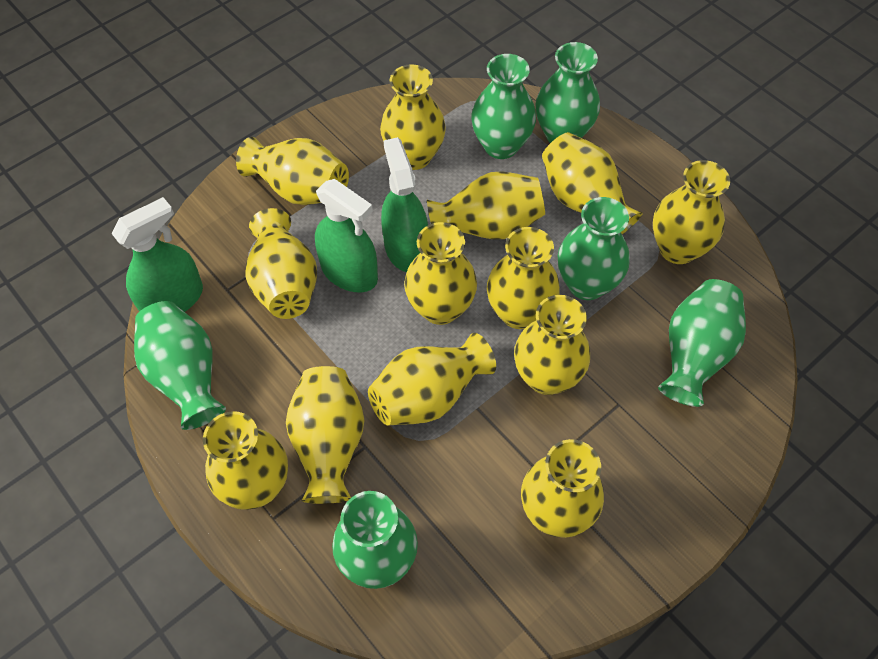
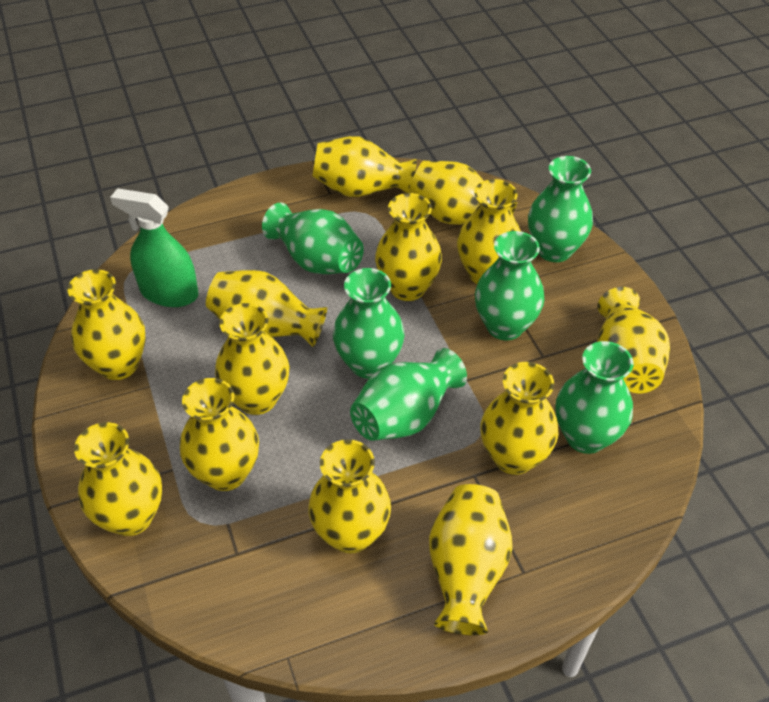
green spray bottle: [111,197,203,312] [315,179,378,293] [381,137,428,272] = 3 -> [110,188,198,307] = 1

